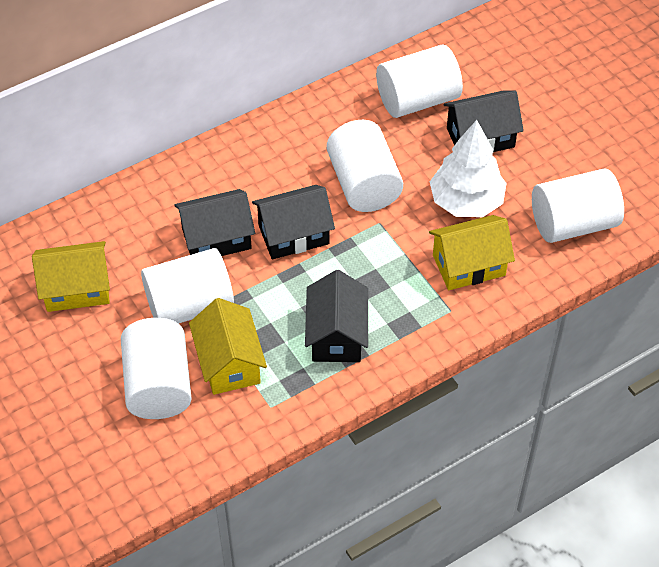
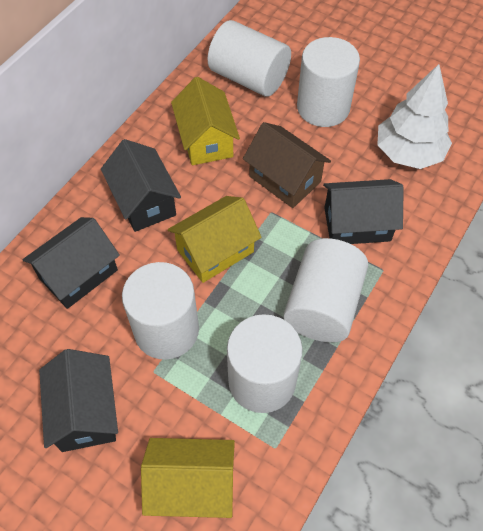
brown house: none = 0 -> [243,122,331,208] = 1

